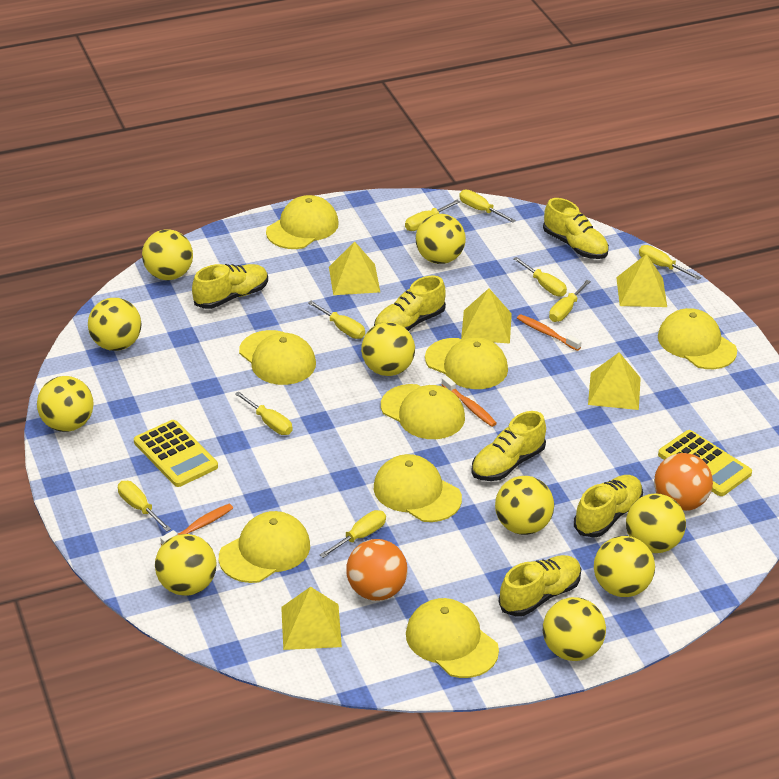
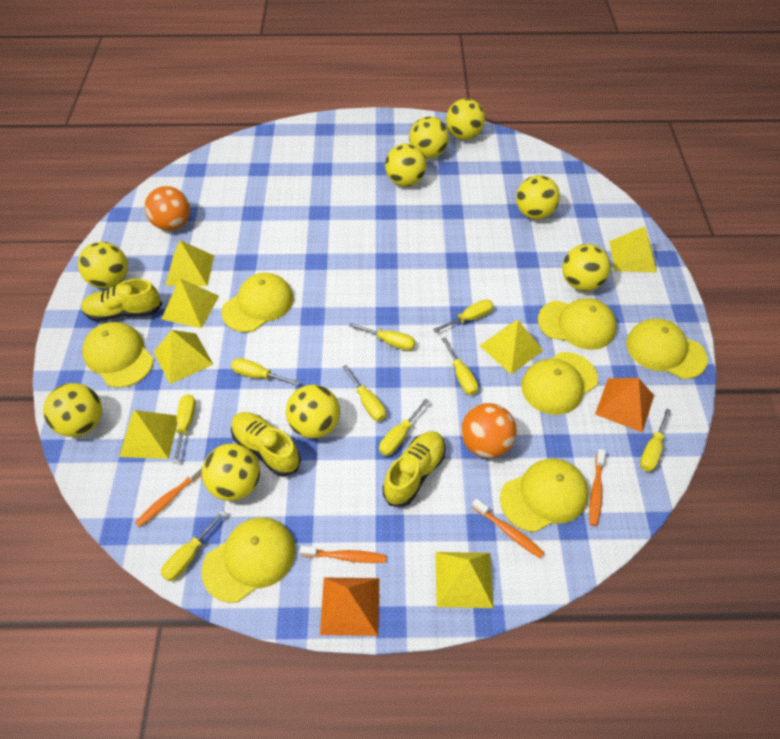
orange pyramid: none = 0 -> [320,578,379,636] [595,378,654,433] = 2
orange toothbrush: [160,504,233,545] [441,376,497,427] [517,314,582,351] = 3 -> [135,464,203,527] [300,546,386,563] [472,498,544,558] [589,449,605,526] = 4
yellow ball: [37,376,94,432] [88,298,142,351] [142,229,193,280] [155,534,217,596] [361,322,415,376] [416,214,466,264] [495,476,554,535] [543,597,606,661] [594,536,655,597] [626,493,686,553] = 10 -> [43,383,102,437] [78,242,128,288] [202,444,260,501] [286,385,340,439] [385,143,426,187] [409,116,449,158] [446,99,485,140] [516,175,560,219] [562,244,611,291] = 9
yellow calculator: [134,420,218,487] [658,430,752,496] = 2 -> none = 0
yellow cap: [219,511,310,583] [239,330,316,385] [266,195,339,249] [374,454,462,522] [381,384,465,439] [406,598,499,678] [425,337,508,389] [658,308,737,369] = 8 -> [82,322,154,388] [201,518,296,603] [221,273,294,332] [500,458,588,532] [521,352,598,415] [538,298,617,350] [626,319,708,379] = 7
yellow pyramid: [281,587,342,650] [329,241,380,295] [461,288,512,344] [588,352,641,410] [616,254,667,307] = 5 -> [119,410,177,459] [154,330,214,384] [162,278,219,328] [165,240,214,286] [435,552,494,608] [480,320,543,374] [609,226,657,273] = 7
yellow shoe: [192,264,268,309] [374,275,446,331] [471,411,546,481] [499,555,581,617] [543,198,609,259] [574,475,643,538] = 6 -> [81,279,162,321] [231,412,301,476] [383,431,446,507] = 3

